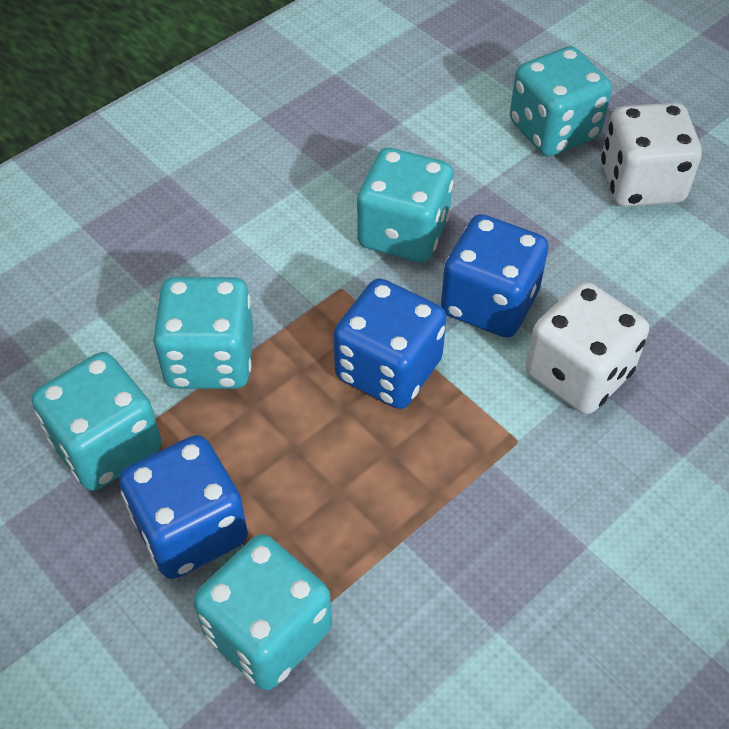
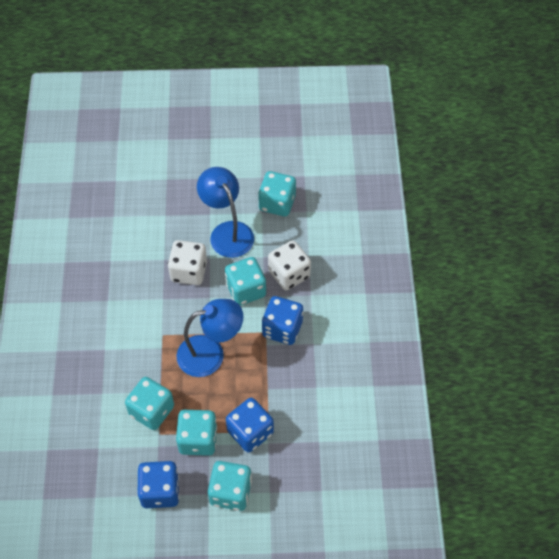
blue lamp: none = 0 -> [177,299,243,377] [197,167,254,258] = 2

